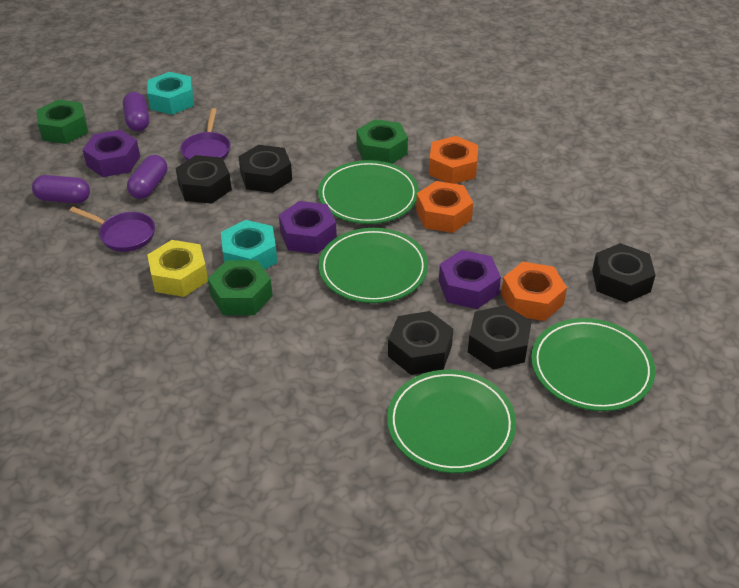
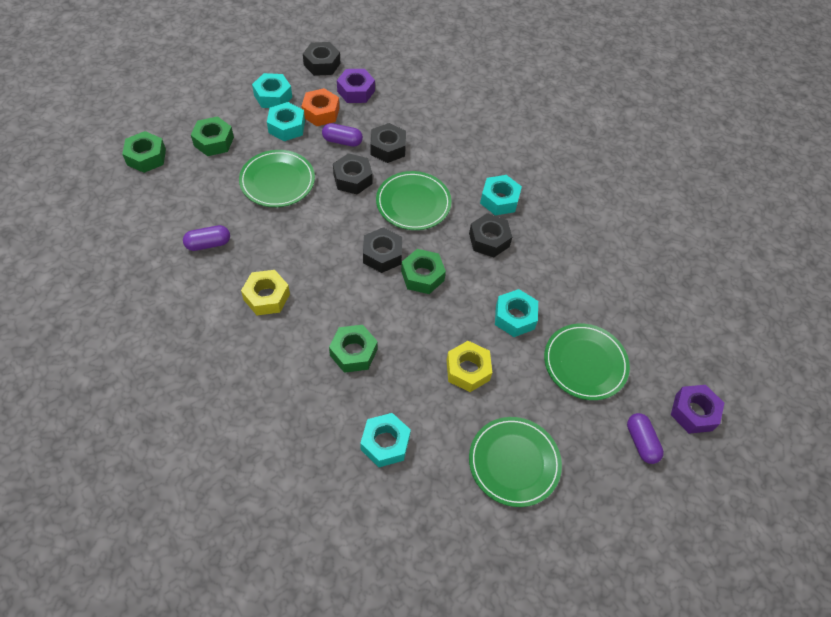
green nut: [36,99,88,144] [208,260,273,315] [356,119,408,164] = 3 -> [122,131,166,173] [191,116,234,156] [329,325,378,373] [401,249,446,294] = 4
orange nut: [416,181,473,233] [429,136,478,184] [501,262,567,321] = 3 -> [301,88,339,126] = 1
purple nut: [82,130,140,177] [279,201,337,254] [439,250,501,309] = 3 -> [337,69,375,103] [671,385,724,434] = 2
purple pan: [69,207,155,252] [180,108,231,161] = 2 -> none = 0
turquoise nut: [147,72,194,115] [221,220,277,270] = 2 -> [252,73,292,108] [267,102,305,141] [360,413,411,467] [480,175,522,216] [495,289,538,337] = 5
yellow nut: [147,240,208,297] = 1 -> [241,270,290,315] [447,341,492,392] = 2

